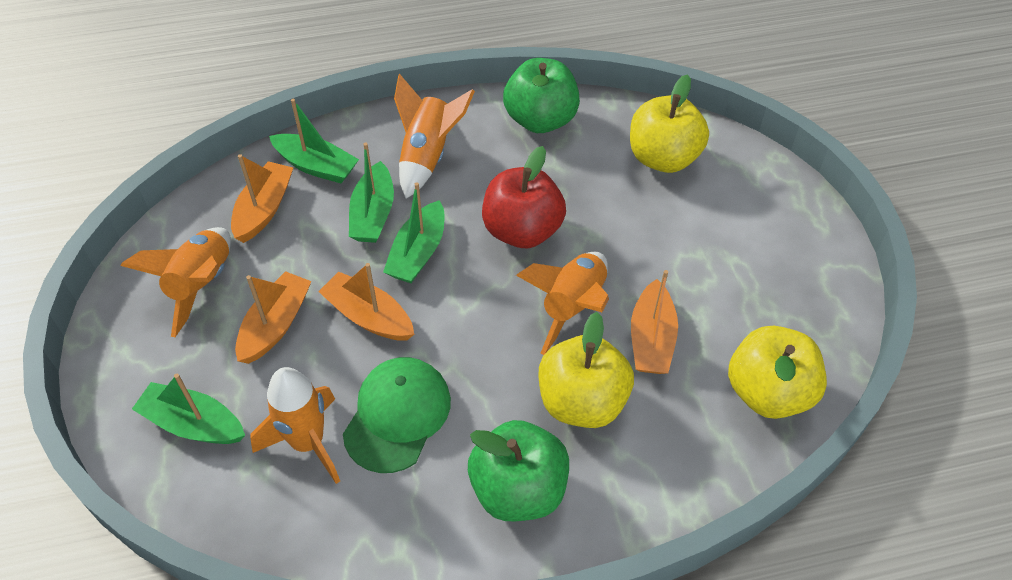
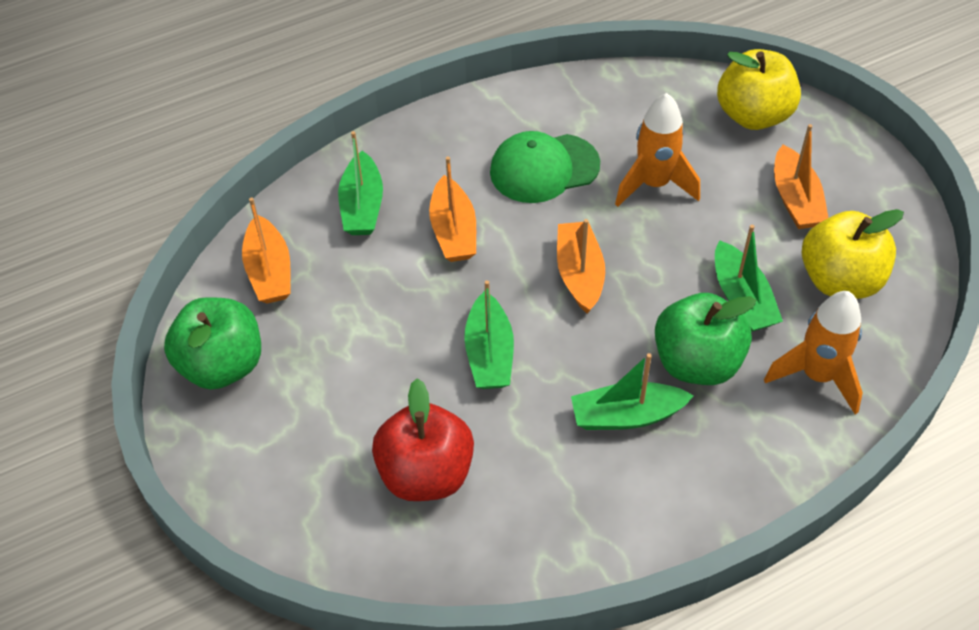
orange rocket: [120,227,231,337] [250,367,340,484] [394,74,475,199] [516,252,609,355] = 4 -> [615,93,700,207] [764,291,863,414] = 2
yellow apple: [539,312,634,428] [630,74,709,173] [728,326,827,419] = 3 -> [717,49,801,130] [802,209,904,299] = 2

